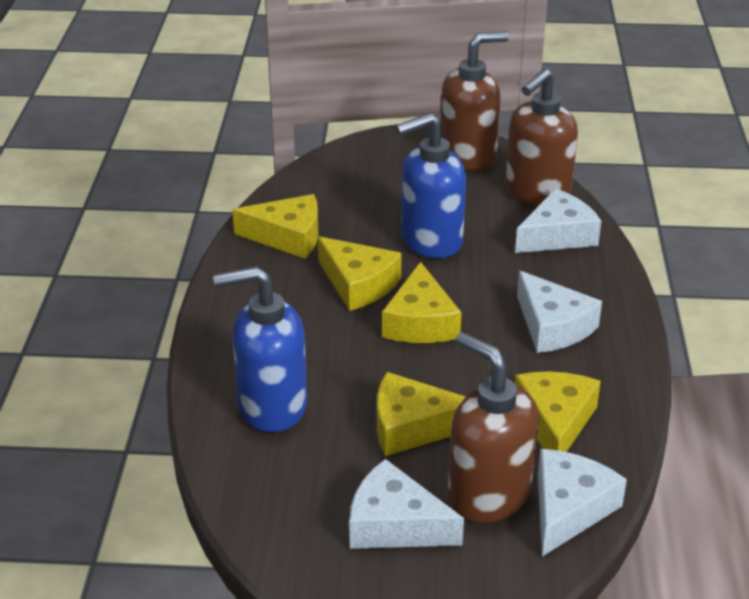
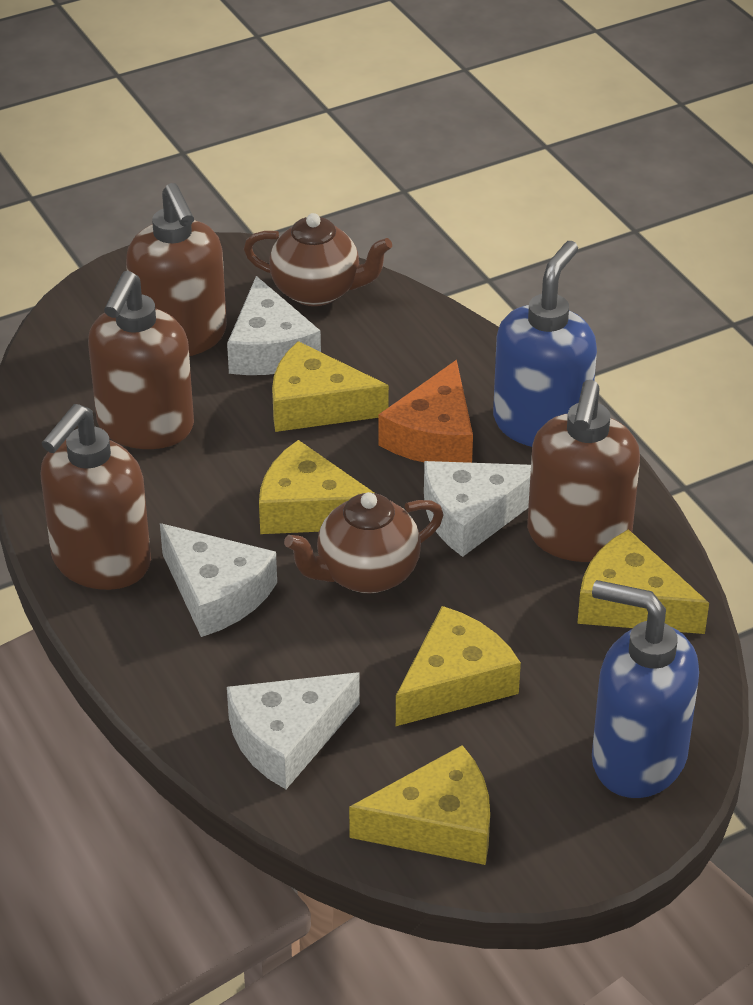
brown soap dispenser: [441,31,509,171] [448,332,539,523] [506,69,578,205] = 3 -> [41,404,151,590] [88,271,194,449] [126,183,227,356] [527,380,640,562] = 4
brown teapot: none = 0 -> [244,213,392,306] [284,492,444,594] = 2
orange cheese: none = 0 -> [378,360,473,463] = 1

